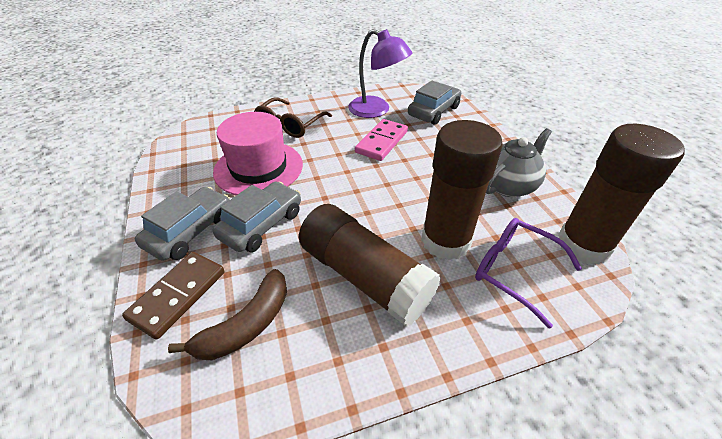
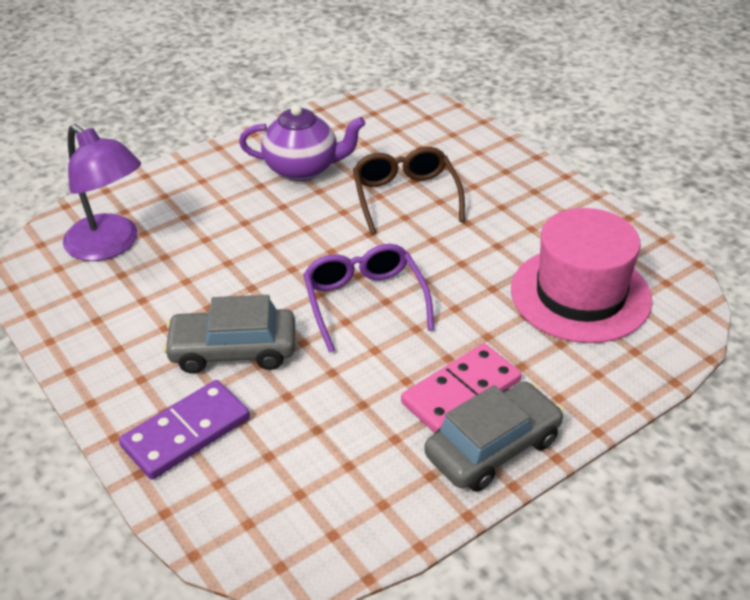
brown banana: [168,269,287,360] = 1 -> none = 0
brown domino: [122,252,225,340] = 1 -> none = 0
brown glue stick: [299,204,441,327] [421,120,503,260] [558,124,685,265] = 3 -> none = 0
grey car: [135,187,230,261] [212,182,301,252] [408,81,461,125] = 3 -> [163,295,295,374] [424,381,564,492] = 2
grey teapot: [486,128,552,197] = 1 -> none = 0
purple domino: none = 0 -> [119,380,250,480] = 1
purple teapot: none = 0 -> [239,104,365,181] = 1

